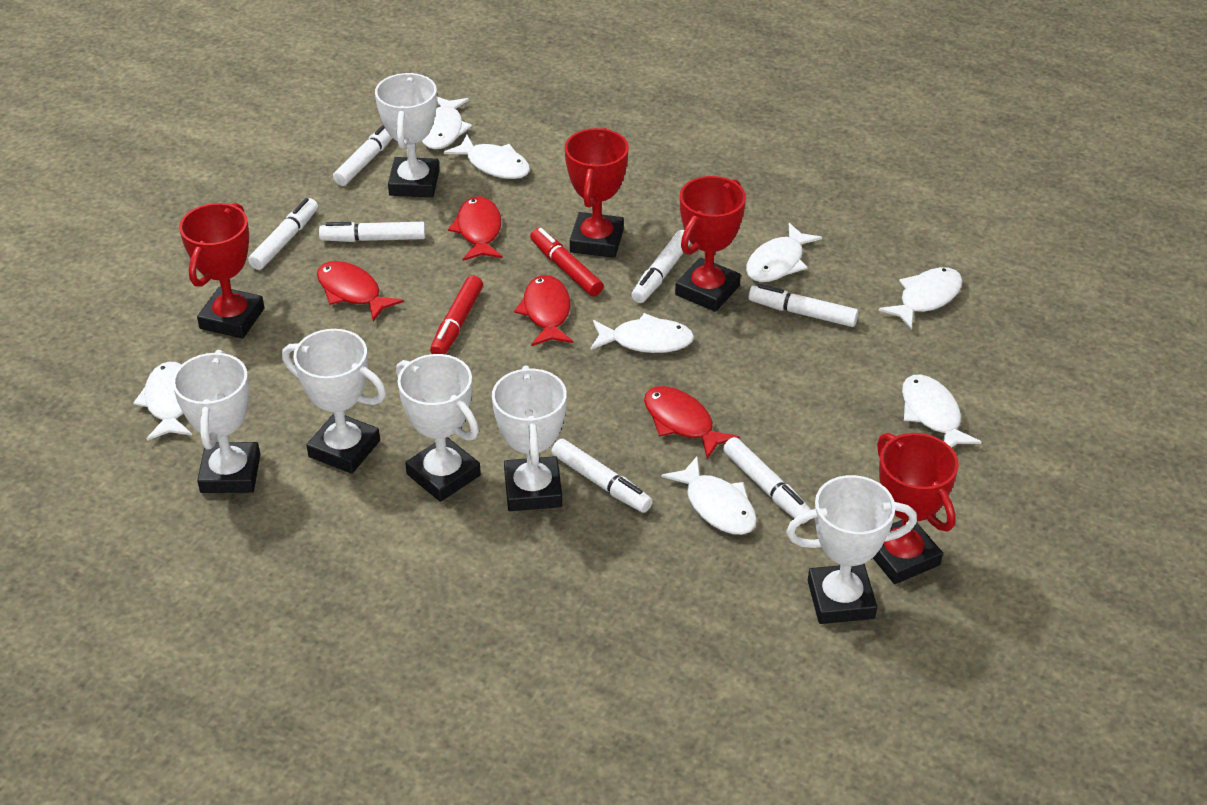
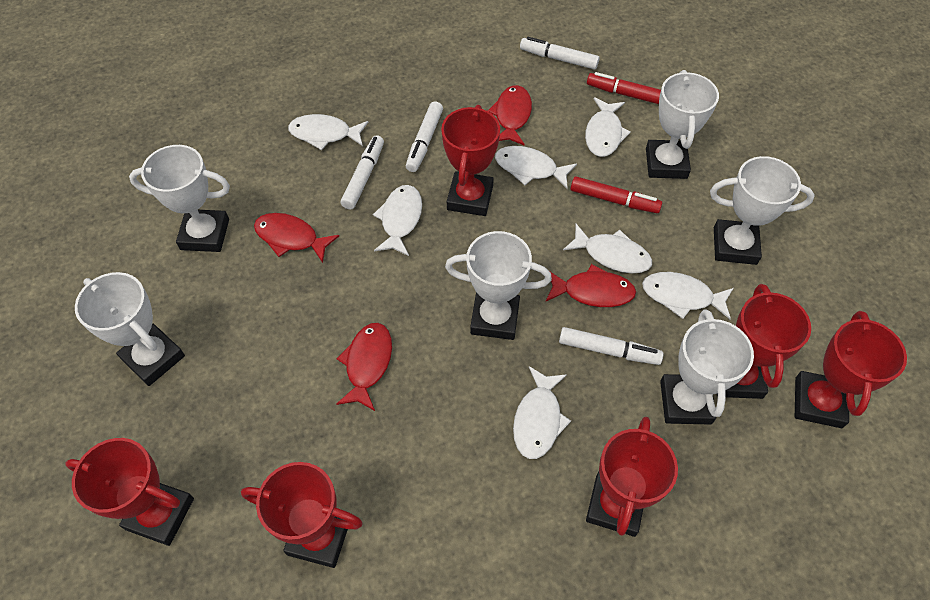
red trophy: [179,203,264,338] [565,128,629,258] [675,176,746,312] [873,433,959,584] = 4 -> [65,438,194,546] [241,462,363,568] [441,105,500,216] [586,417,678,537] [717,284,811,399] [795,311,907,428] = 6
white fish: [133,362,192,441] [422,97,472,149] [444,134,530,179] [591,313,694,353] [662,456,757,535] [746,223,822,282] [878,267,963,330] [902,374,981,448] = 8 -> [288,114,368,150] [373,185,422,256] [495,146,577,189] [513,366,571,459] [563,224,652,273] [585,97,631,157] [642,272,734,319] = 7
white marker: [248,198,318,270] [319,222,426,242] [333,125,392,186] [551,439,653,513] [631,230,691,303] [723,437,811,524] [748,284,858,327] = 7 -> [341,135,384,210] [406,101,443,172] [520,37,600,69] [559,327,664,365] = 4

